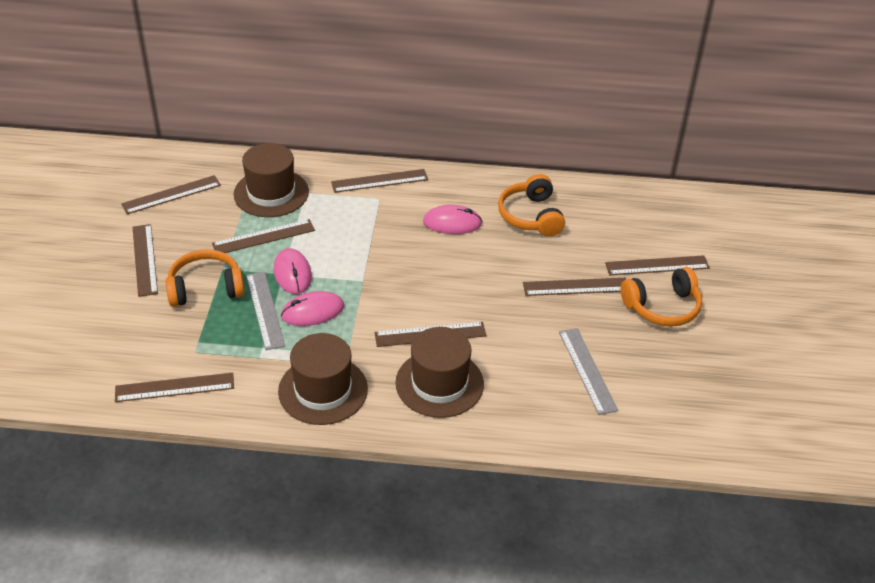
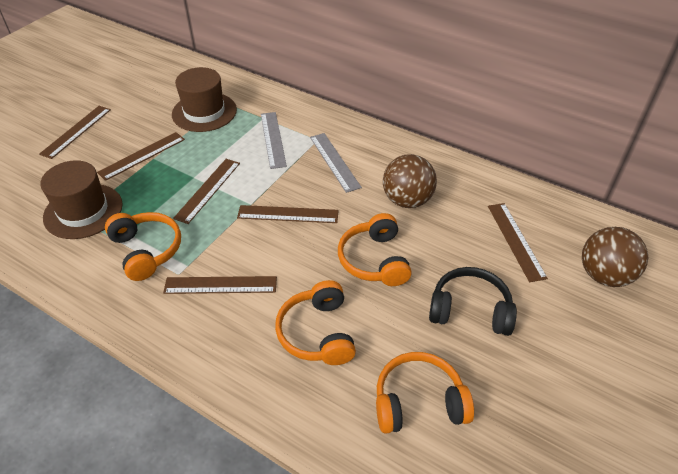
black headphones: none = 0 -> [429,267,517,336] = 1
brown ball: none = 0 -> [383,154,437,208] [582,227,648,287] = 2
brown hat: [234,143,309,217] [278,333,368,425] [395,327,484,418] = 3 -> [41,160,123,239] [172,67,237,132] = 2
brown ruler: [115,373,234,402] [121,175,221,214] [133,224,158,297] [212,219,315,253] [331,169,428,193] [375,322,486,347] [523,278,626,296] [605,255,710,275] = 8 -> [39,106,111,159] [97,132,185,181] [163,276,277,294] [173,159,240,224] [237,205,339,223] [488,203,548,282] = 6
orange headphones: [166,249,245,307] [498,174,565,236] [621,267,702,327] = 3 -> [105,212,181,281] [275,280,356,365] [338,213,412,286] [376,352,474,434] = 4
pink mouse: [273,248,312,294] [281,291,344,326] [423,205,483,234] = 3 -> none = 0

